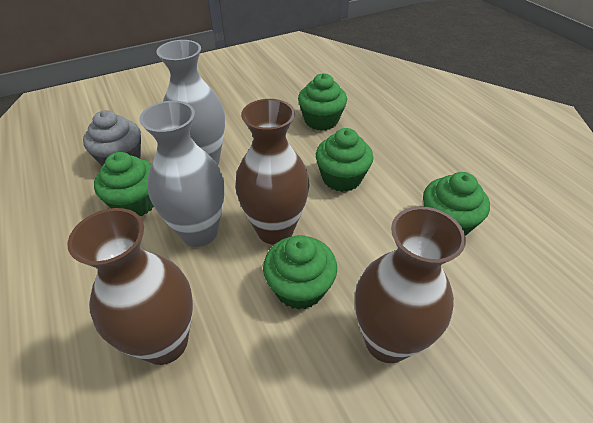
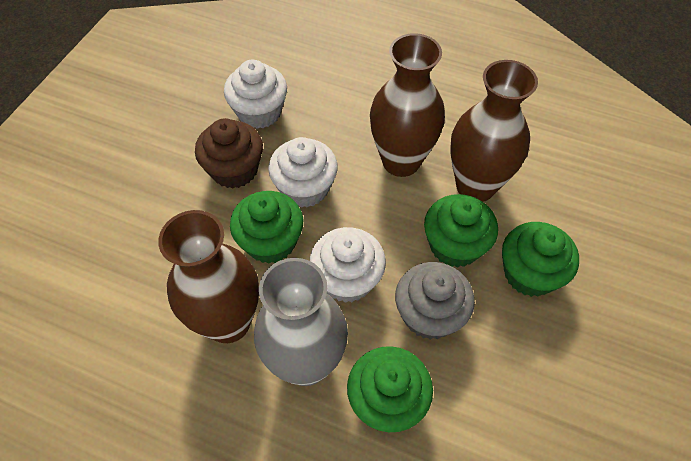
brown cupcake: none = 0 -> [195,118,263,189] = 1
green cupcake: [94,152,154,216] [263,235,337,310] [298,73,347,131] [316,128,373,192] [423,172,490,236] = 5 -> [230,191,303,264] [347,346,433,432] [424,194,498,267] [502,222,579,297] = 4
grey vase: [139,101,225,247] [156,40,225,165] = 2 -> [254,258,348,386] = 1
white cupcake: none = 0 -> [224,60,287,129] [268,137,338,208] [310,227,386,303] = 3

